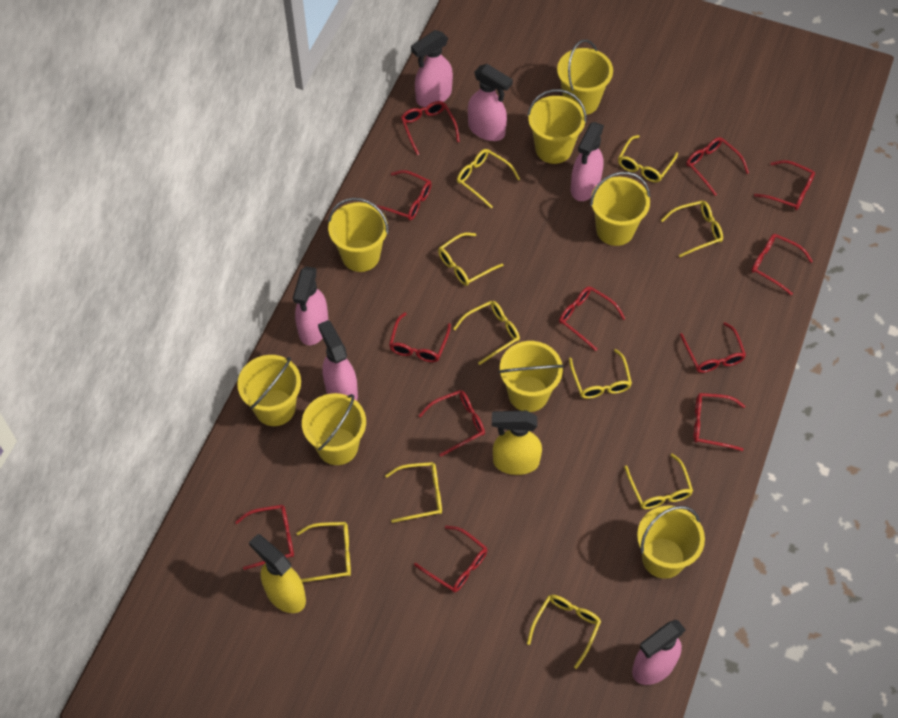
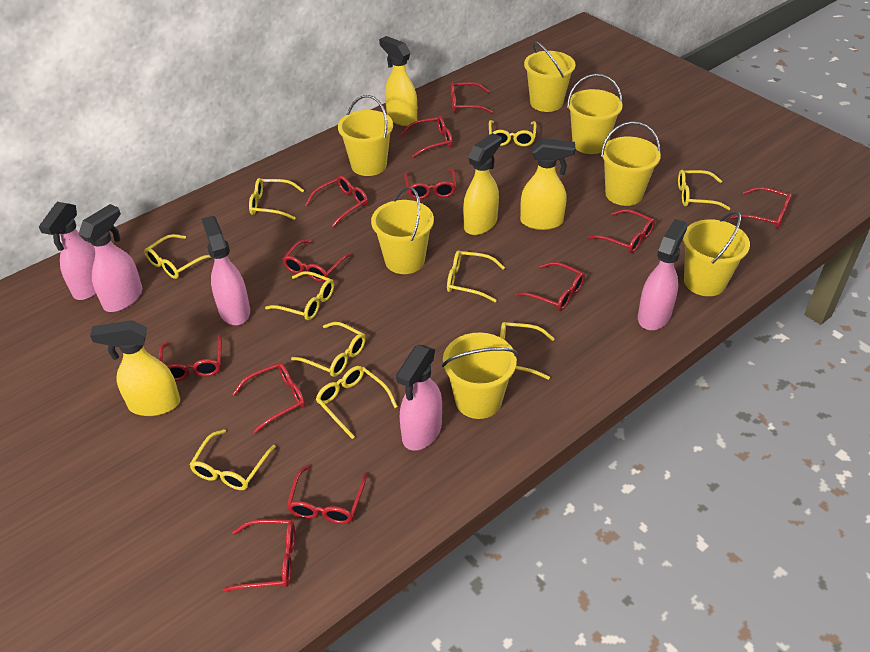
pink spray bottle: [293,266,328,345] [318,320,358,401] [411,30,453,107] [468,64,513,141] [571,122,604,201] [632,620,686,685] = 6 -> [39,202,96,300] [78,204,142,312] [202,216,250,325] [396,345,442,451] [638,219,688,330] = 5
yellow bucket: [237,355,301,426] [302,393,366,465] [328,198,388,272] [498,341,564,412] [527,89,586,164] [557,40,613,115] [590,172,650,246] [637,506,705,579] = 8 -> [338,95,393,176] [371,187,434,274] [442,332,518,419] [524,41,575,112] [567,74,623,154] [601,121,661,206] [683,211,750,296] = 7
yellow spray bottle: [249,534,306,613] [492,411,542,475] = 2 -> [90,320,180,416] [379,36,417,126] [463,133,502,235] [520,138,575,230] = 4

